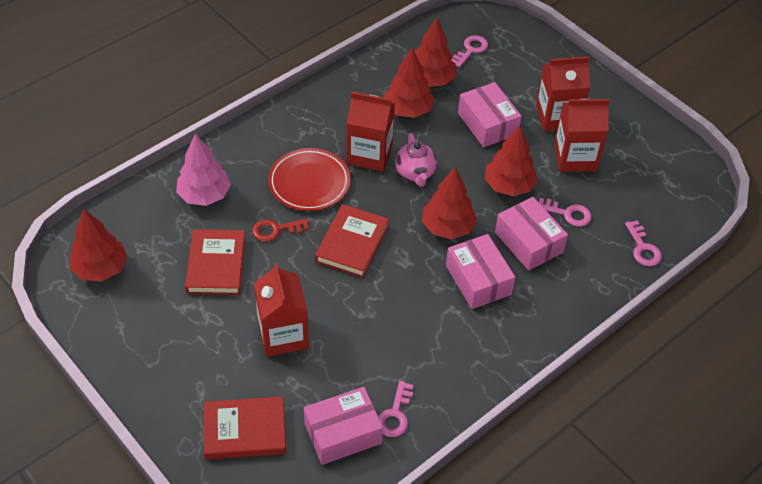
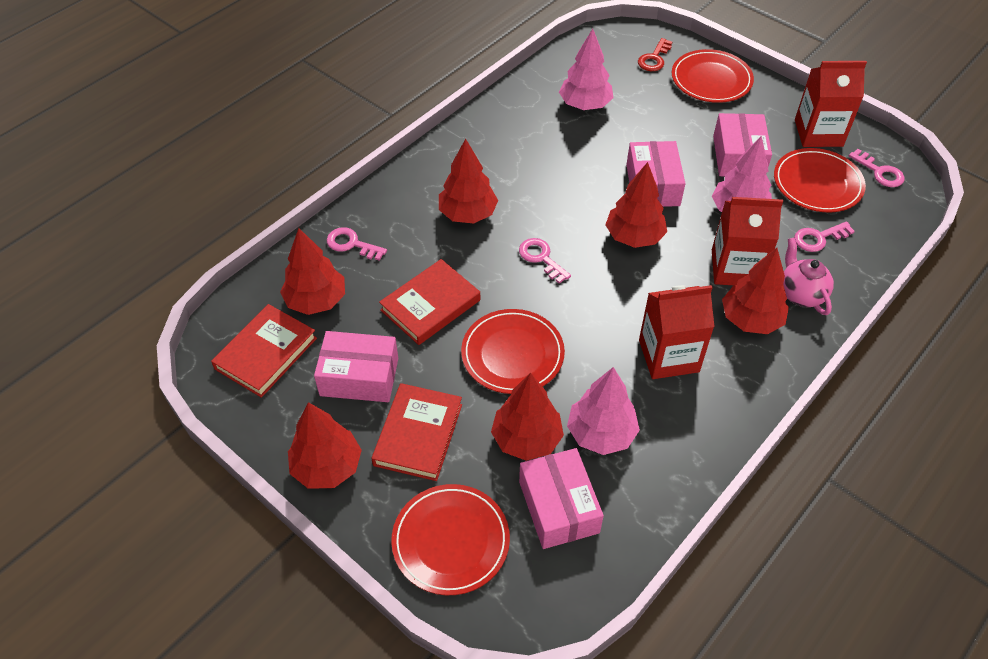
pink tree: [176,134,231,206] = 1 -> [559,29,613,110] [567,367,640,455] [712,136,772,212] = 3
red carton: [254,263,309,357] [346,92,395,171] [536,56,590,131] [554,99,610,172] = 4 -> [639,285,715,379] [712,197,783,285] [795,61,867,147] = 3
red plate: [268,148,350,211] = 1 -> [391,484,510,595] [461,309,565,394] [672,49,754,103] [774,148,866,212] = 4
red tree: [70,209,128,281] [384,48,435,118] [415,17,456,87] [422,168,477,239] [485,125,538,196] = 5 -> [280,228,345,315] [288,402,362,489] [439,139,498,223] [491,373,564,461] [605,162,667,248] [722,248,789,334] = 6

